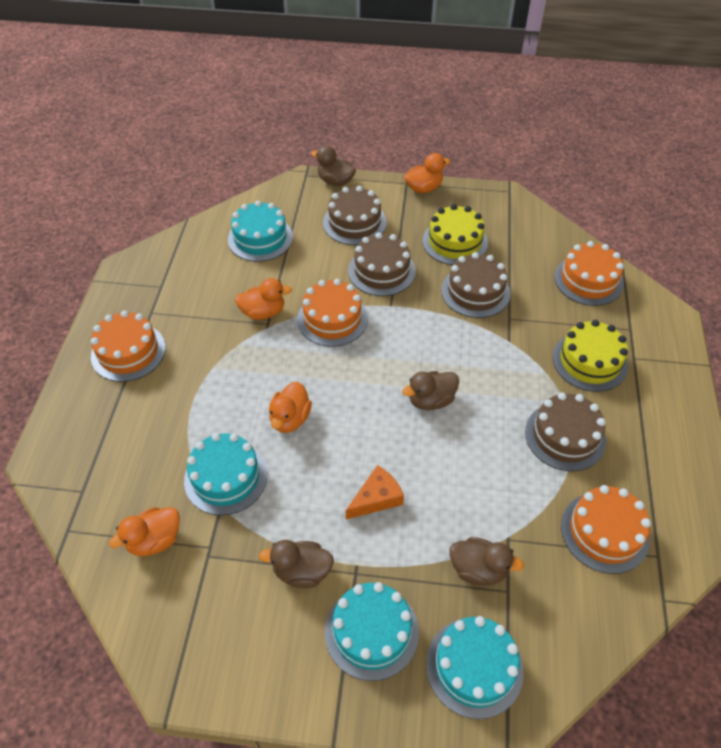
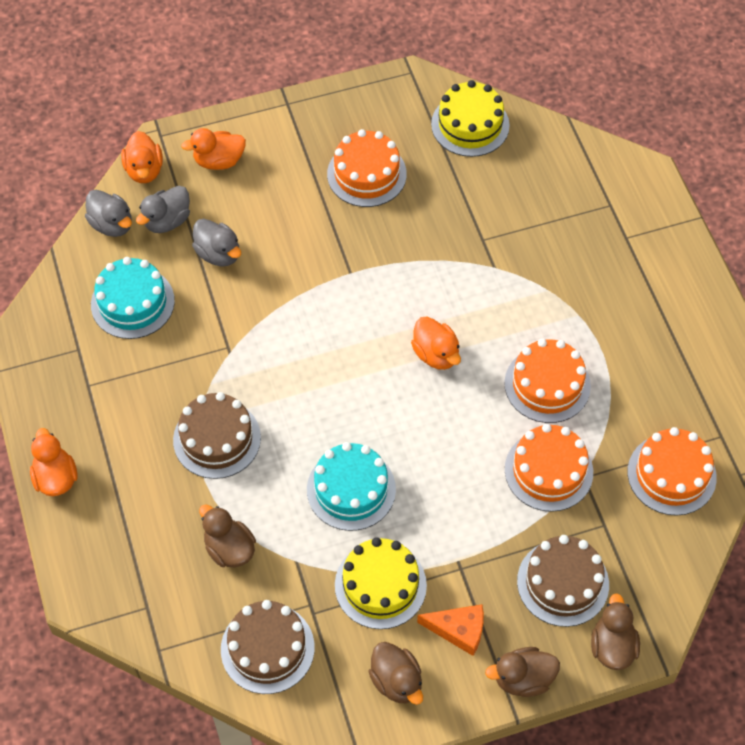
brown cake: [323,186,387,245] [348,232,416,296] [441,252,511,318] [525,392,606,471] = 4 -> [173,392,261,479] [221,600,315,694] [517,535,609,627] = 3
grey duck: none = 0 -> [85,190,132,237] [136,186,190,233] [192,219,241,267] = 3
turquoise cake: [184,433,267,515] [228,201,293,262] [325,582,419,681] [426,616,524,719] = 4 -> [91,257,175,339] [307,442,396,531] = 2

